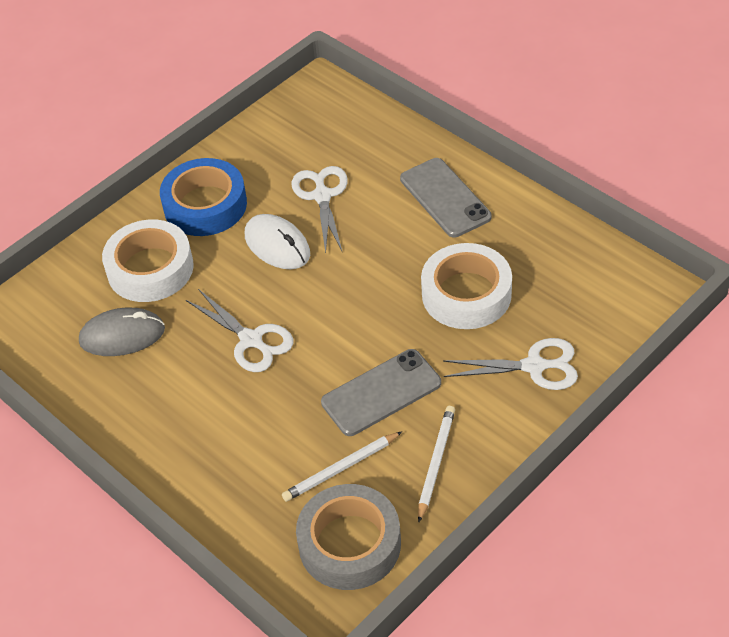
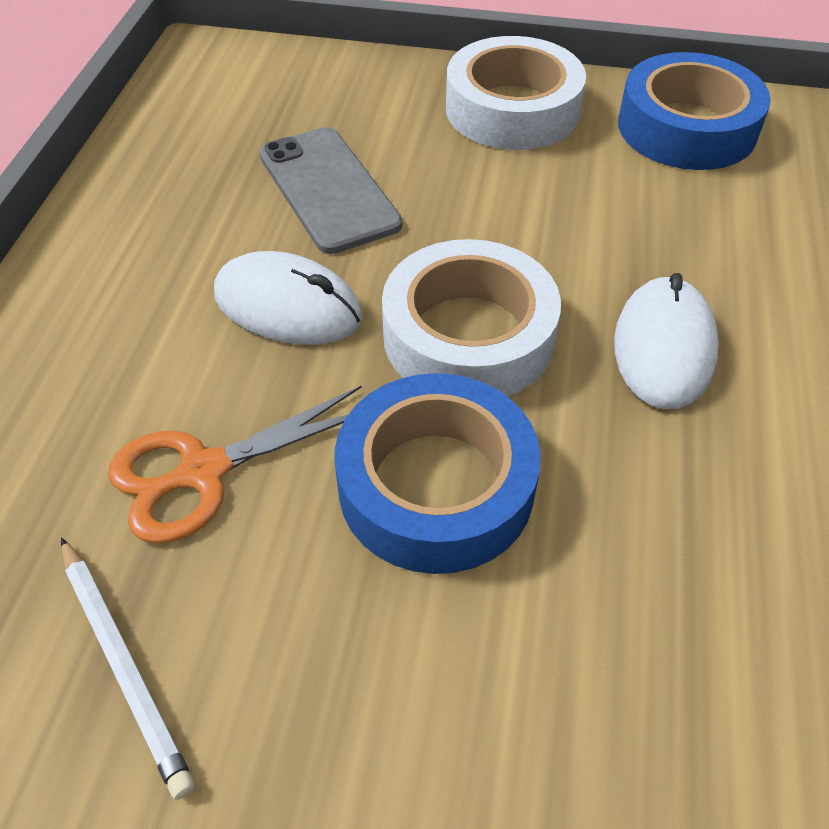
blue tape: [160,158,247,236] = 1 -> [335,373,541,574] [618,52,771,170] = 2
grey mouse: [79,308,165,356] = 1 -> none = 0
grey phone: [321,349,441,436] [400,158,492,237] = 2 -> [259,127,402,254] = 1
grey tape: [296,484,401,590] = 1 -> none = 0
orange scissors: none = 0 -> [108,386,362,544] = 1
white mouse: [245,214,310,269] = 1 -> [214,251,363,345] [614,273,719,409] = 2
white pencil: [282,432,402,502] [418,406,455,523] = 2 -> [61,537,195,800] = 1
white scissors: [186,289,294,372] [292,166,348,253] [443,338,578,390] = 3 -> none = 0

